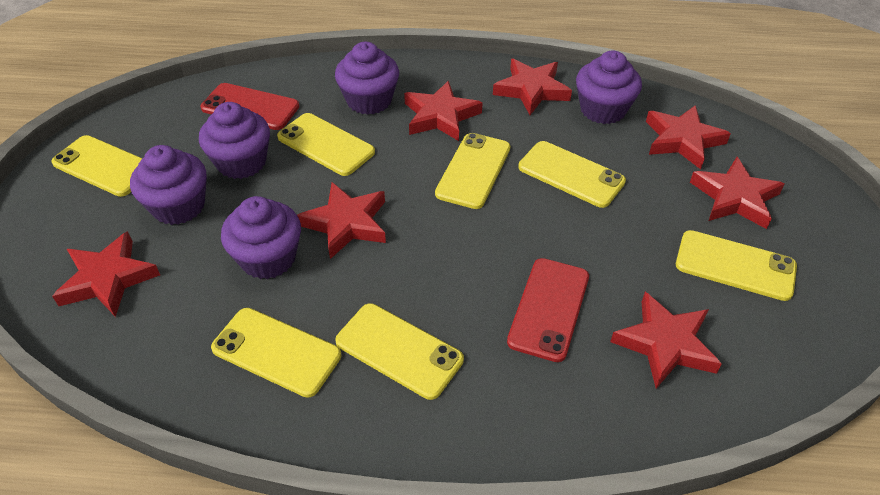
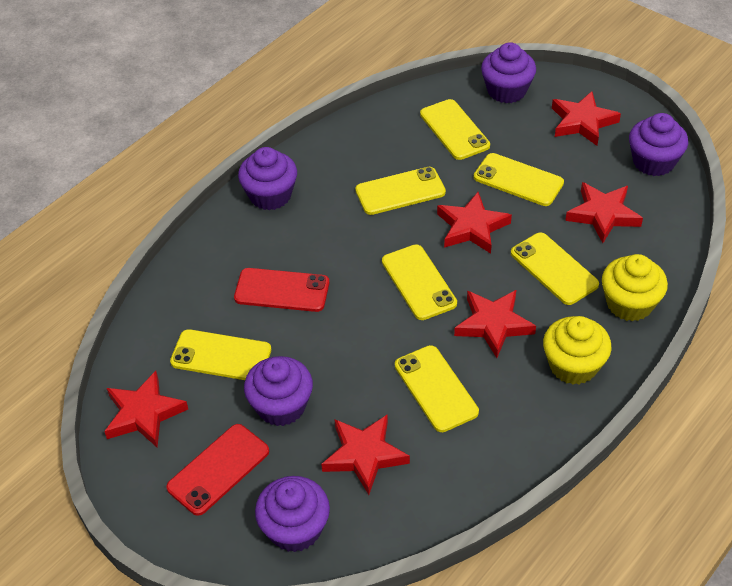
red star: [52,231,160,317] [297,182,386,259] [404,81,483,141] [493,59,572,115] [610,292,722,389] [646,105,731,169] [690,157,785,229] = 7 -> [104,371,188,447] [321,414,410,495] [437,192,512,254] [454,290,536,358] [552,91,621,146] [565,182,643,243] = 6
yellow cupcake: none = 0 -> [543,316,612,385] [602,254,668,322] = 2

